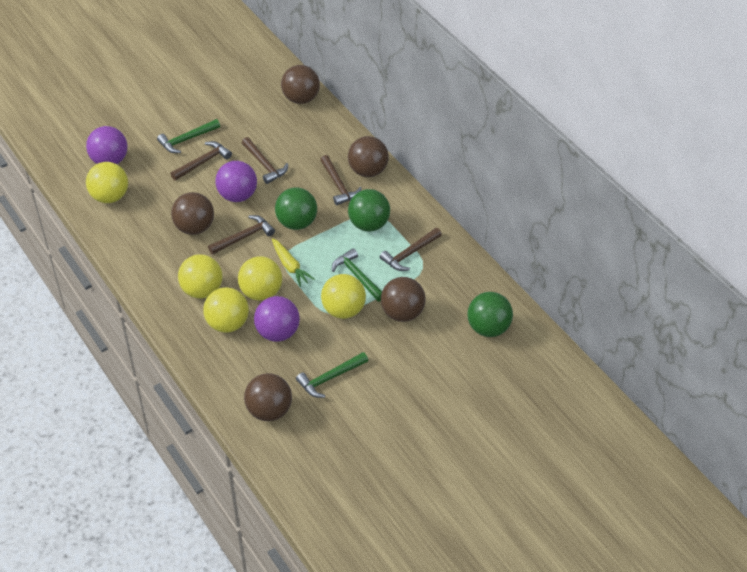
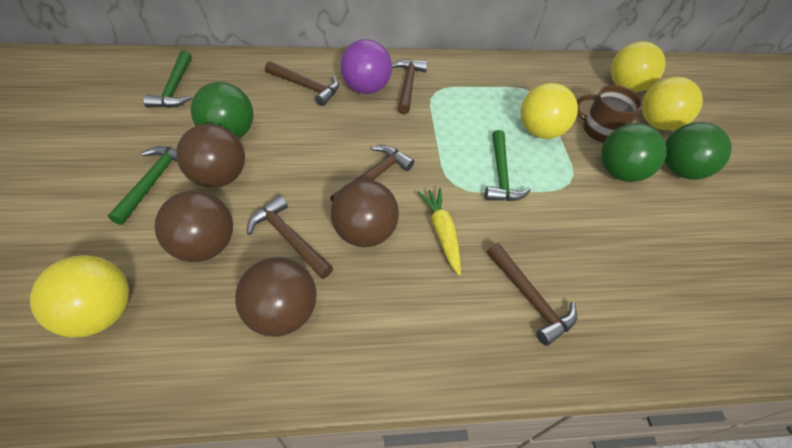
brown ball: [171,192,214,235] [244,373,292,421] [281,65,320,104] [348,136,389,177] [381,277,426,322] = 5 -> [154,190,233,262] [176,123,245,188] [235,257,317,337] [331,179,399,248] = 4
brown mug: none = 0 -> [577,85,643,143] = 1
purple ball: [86,126,128,164] [215,161,257,202] [254,296,300,342] = 3 -> [340,39,392,94] = 1
yellow ball: [86,162,128,203] [178,254,223,299] [203,287,249,333] [238,256,282,301] [321,274,366,319] = 5 -> [30,255,129,337] [521,83,578,139] [611,41,666,92] [642,76,703,130] = 4

